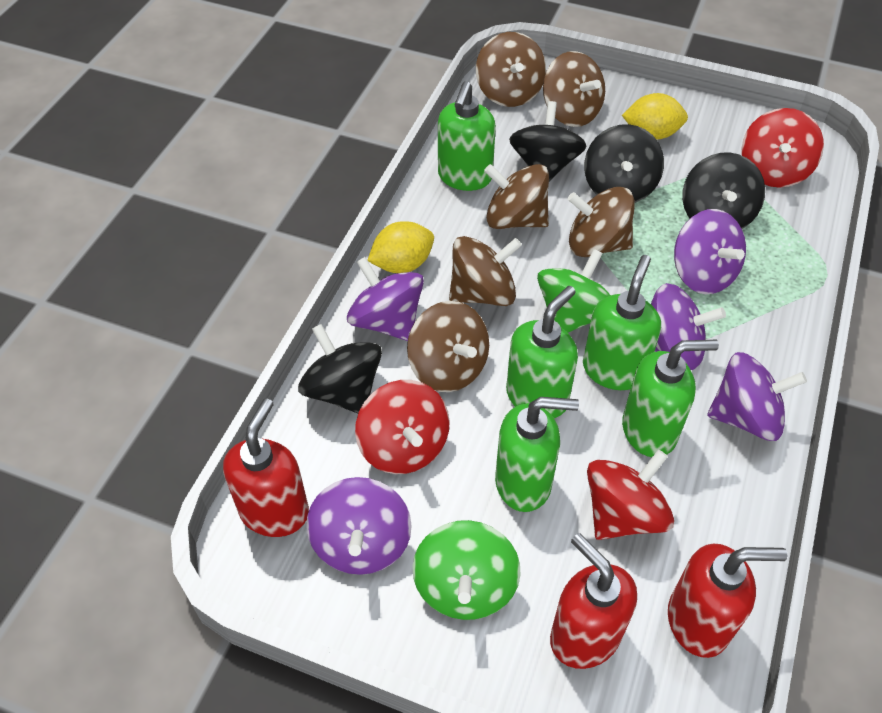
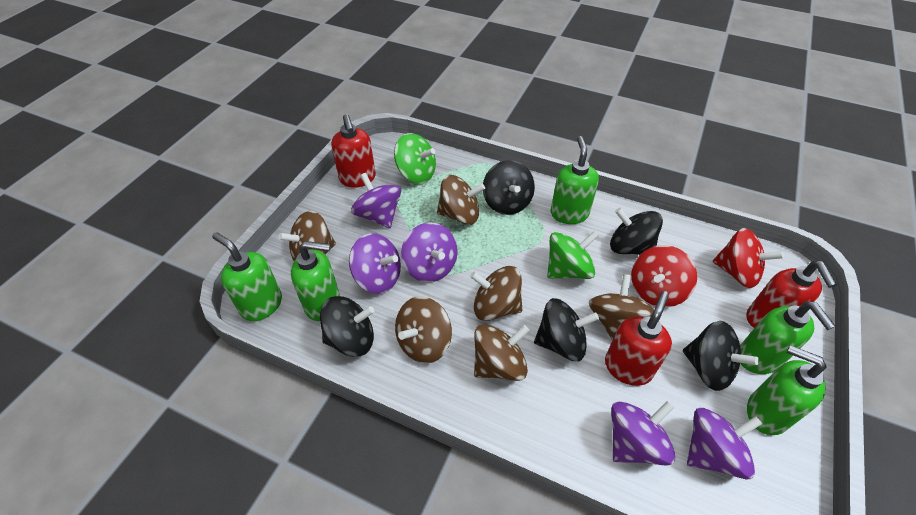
black spinning top: [298,324,382,413] [509,101,586,181] [584,124,664,203] [682,152,765,229] = 4 -> [320,296,375,357] [483,160,535,215] [534,298,599,361] [610,208,663,255] [683,321,759,391] = 5
red spinning top: [355,380,450,474] [587,449,674,540] [742,108,824,188] = 3 -> [631,245,697,307] [713,228,784,288] = 2
yellow lemon: [367,221,434,273] [622,93,688,140] = 2 -> none = 0

